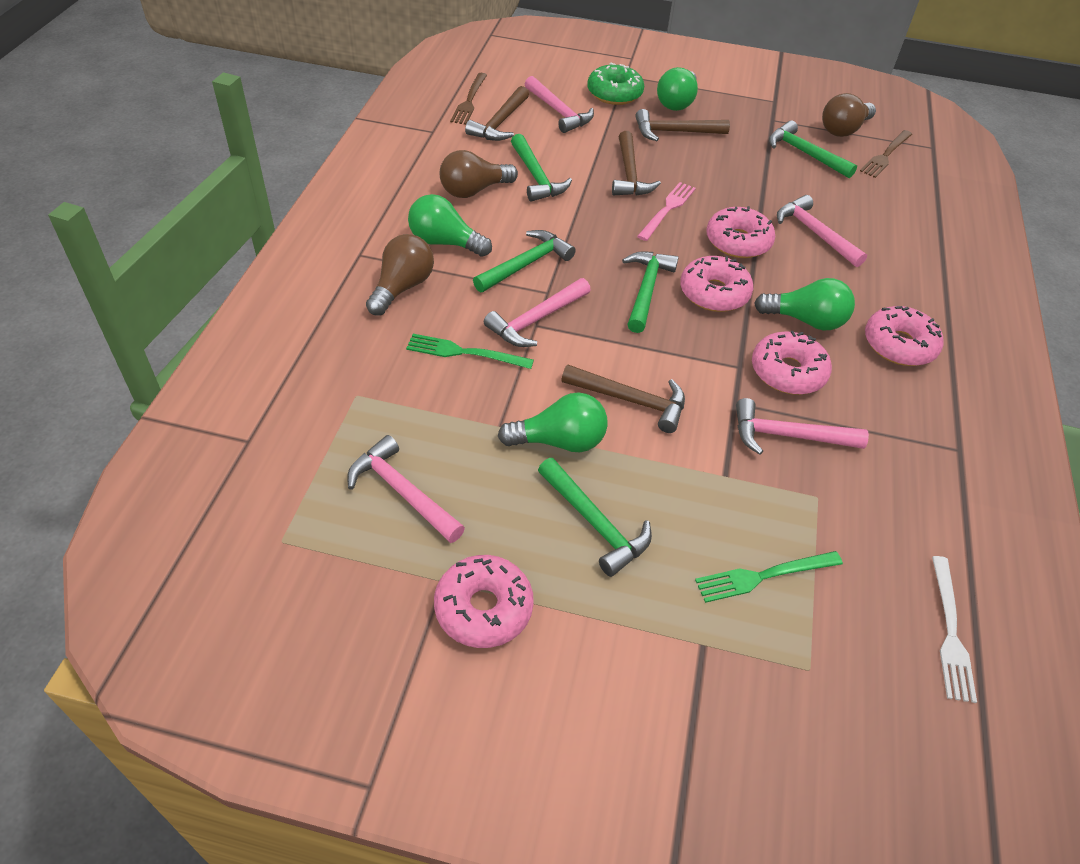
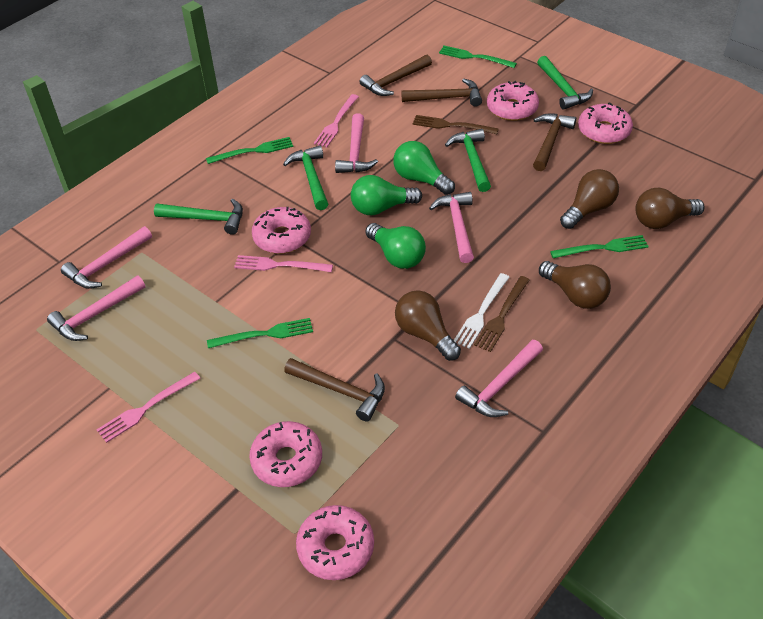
brown light bulb: [366,234,434,315] [440,150,518,198] [822,93,876,137] = 3 -> [395,290,461,361] [539,261,611,309] [560,169,619,229] [635,188,704,229] = 4
green donut: [587,63,644,105] = 1 -> none = 0
green fork: [406,334,534,369] [695,551,843,603] = 2 -> [206,137,293,164] [207,318,313,348] [439,45,517,68] [550,235,649,258] = 4
green hammer: [473,230,576,292] [511,134,572,202] [538,458,652,577] [622,252,679,333] [769,120,857,178] = 5 -> [154,199,243,235] [283,146,328,210] [445,129,491,192] [537,56,593,110] = 4
green light bulb: [408,194,492,257] [498,392,608,452] [657,67,698,111] [754,278,855,330] = 4 -> [351,175,422,215] [365,223,426,269] [393,141,455,195] = 3
pink fork: [637,182,696,241] = 1 -> [97,372,201,443] [234,255,333,272] [314,94,359,147] = 3

